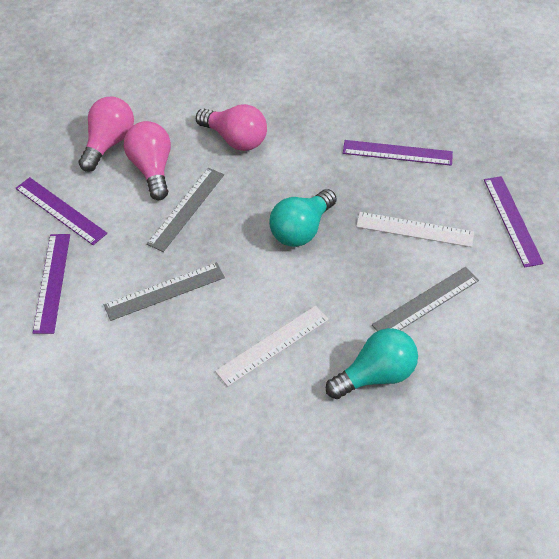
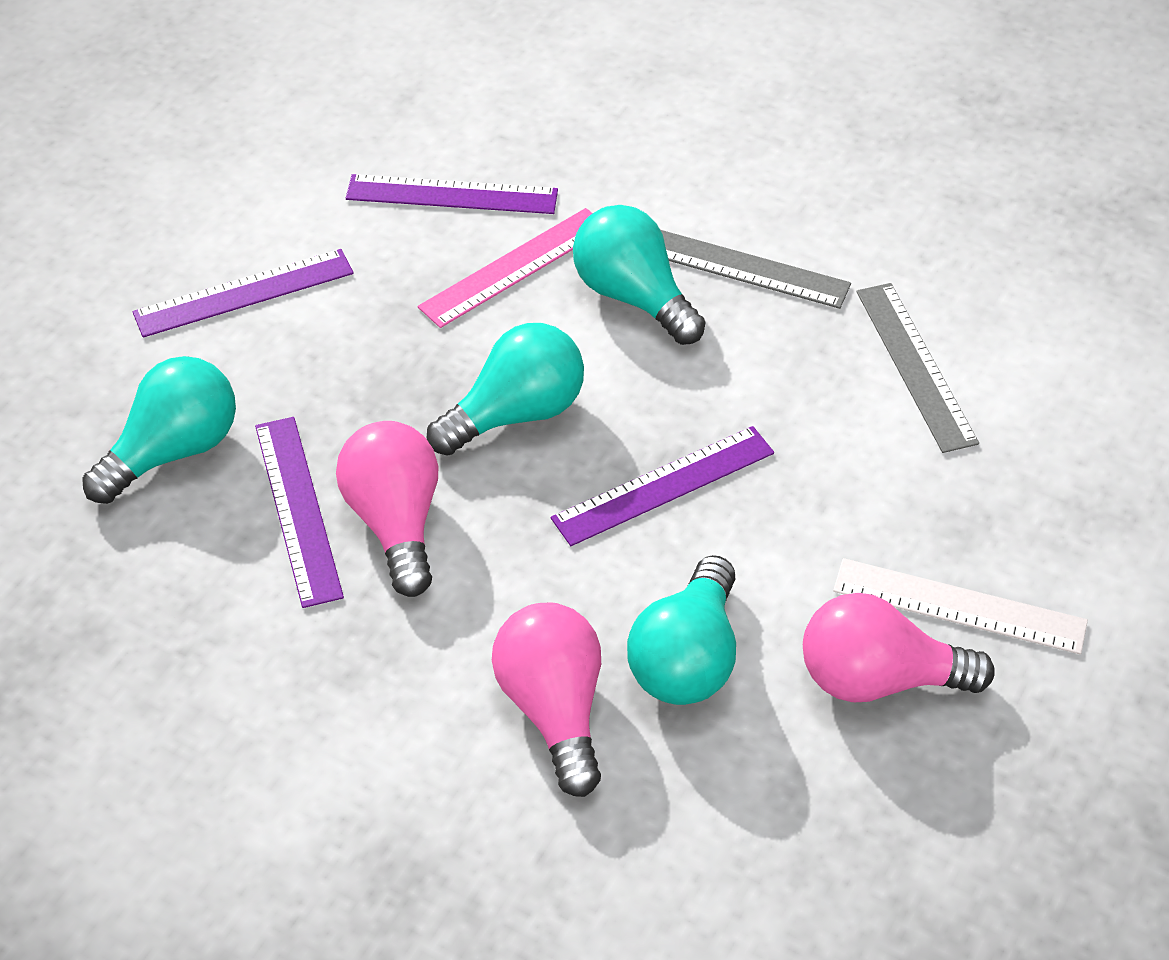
grey ruler: [104,262,225,321] [147,168,224,252] [372,267,479,331] = 3 -> [661,230,851,309] [856,283,979,453] = 2
pink ruler: none = 0 -> [418,208,593,328] = 1
turquoise light bulb: [269,189,337,247] [326,328,418,399] = 2 -> [82,356,236,504] [427,323,584,456] [573,205,706,345] [627,555,736,705] = 4
white ruler: [215,305,329,387] [356,212,474,247] = 2 -> [833,558,1088,654] = 1

